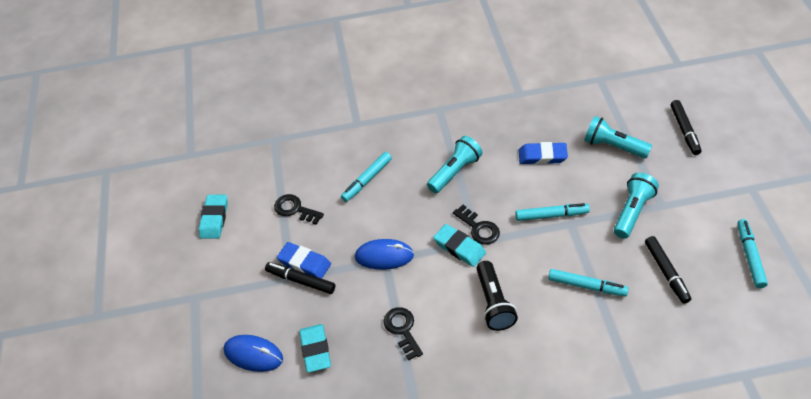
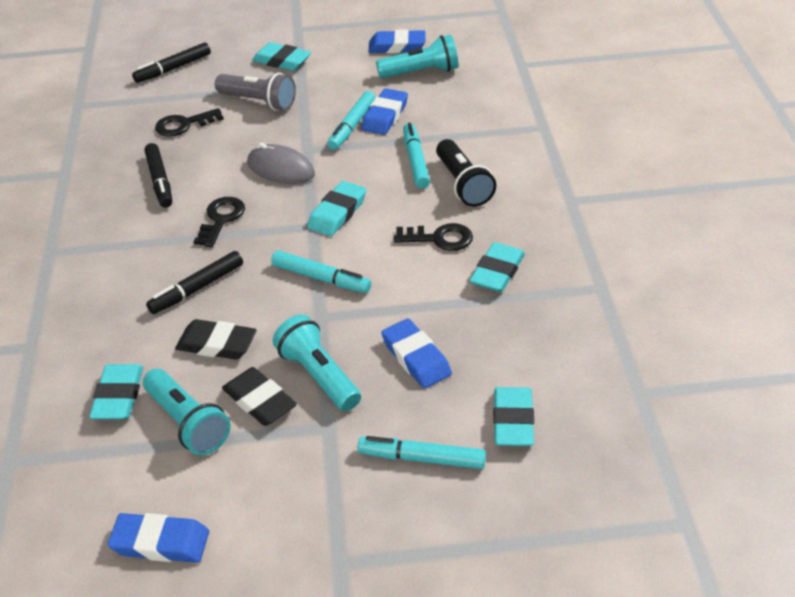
black eraser: none = 0 -> [175,319,257,360] [222,367,297,426] = 2
blue eraser: [277,242,331,279] [519,142,568,165] = 2 -> [107,513,209,563] [361,88,408,135] [369,29,425,53] [381,319,452,388] = 4
blue mouse: [224,335,283,372] [355,239,414,270] = 2 -> none = 0
grey flashlight: none = 0 -> [215,73,296,111] = 1
grey mouse: none = 0 -> [247,143,315,184] = 1
turquoise eraser: [199,195,228,238] [299,324,331,373] [433,224,486,267] = 3 -> [89,364,143,419] [252,42,311,71] [307,181,366,236] [469,242,525,292] [493,387,534,446] = 5

